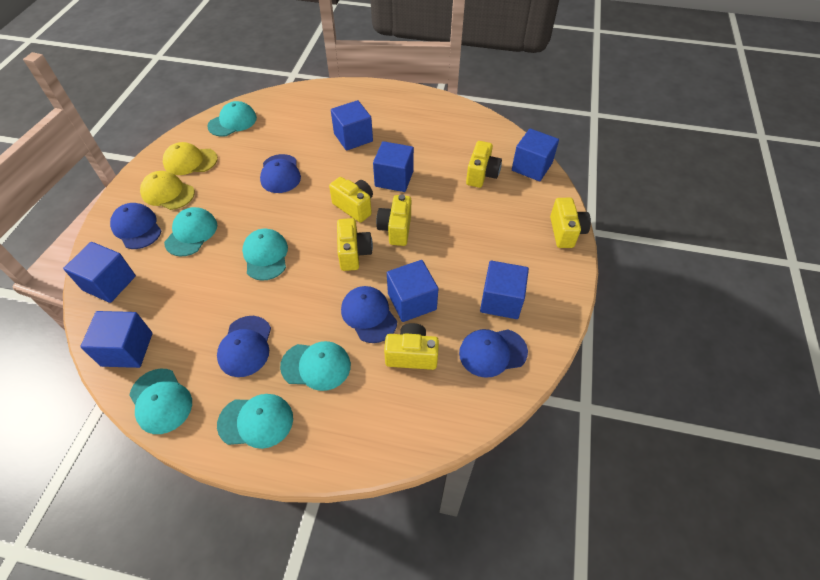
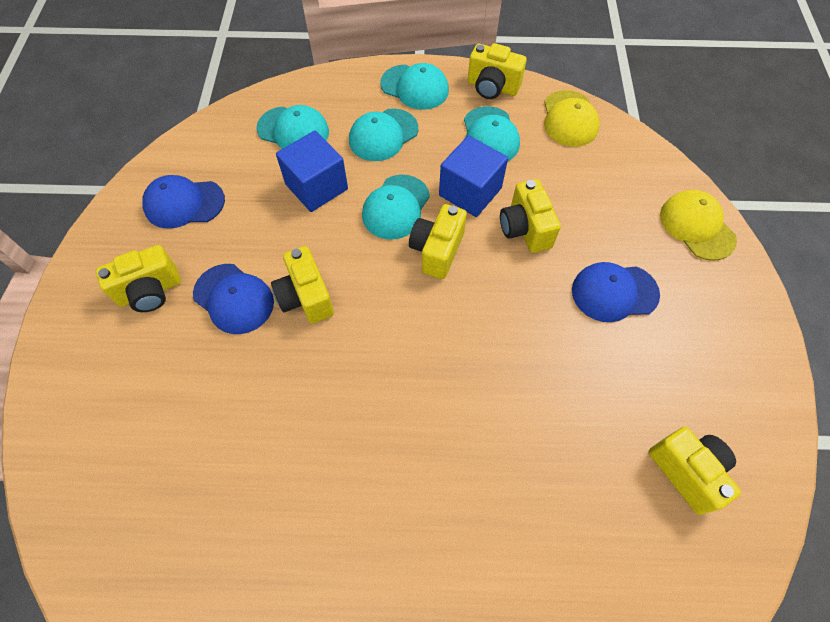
blue cap: [110,203,162,249] [217,316,271,377] [260,154,301,193] [341,286,397,343] [459,329,528,378] = 5 -> [142,175,225,229] [193,264,274,334] [572,262,660,322] = 3
blue cube: [63,242,136,303] [80,311,153,368] [331,100,373,151] [373,141,414,192] [387,260,438,322] [480,260,529,319] [512,129,559,181] = 7 -> [276,131,348,212] [439,136,508,217] = 2
turquoise cap: [129,369,192,434] [164,207,217,257] [207,101,257,137] [217,394,293,449] [242,228,288,281] [280,341,351,391] = 6 -> [256,105,329,149] [349,109,418,161] [362,175,430,240] [380,63,449,110] [464,106,520,161] = 5

